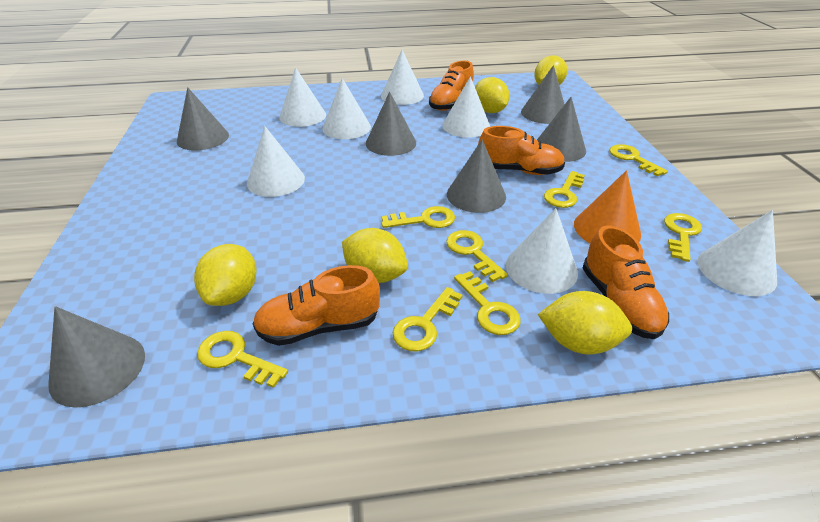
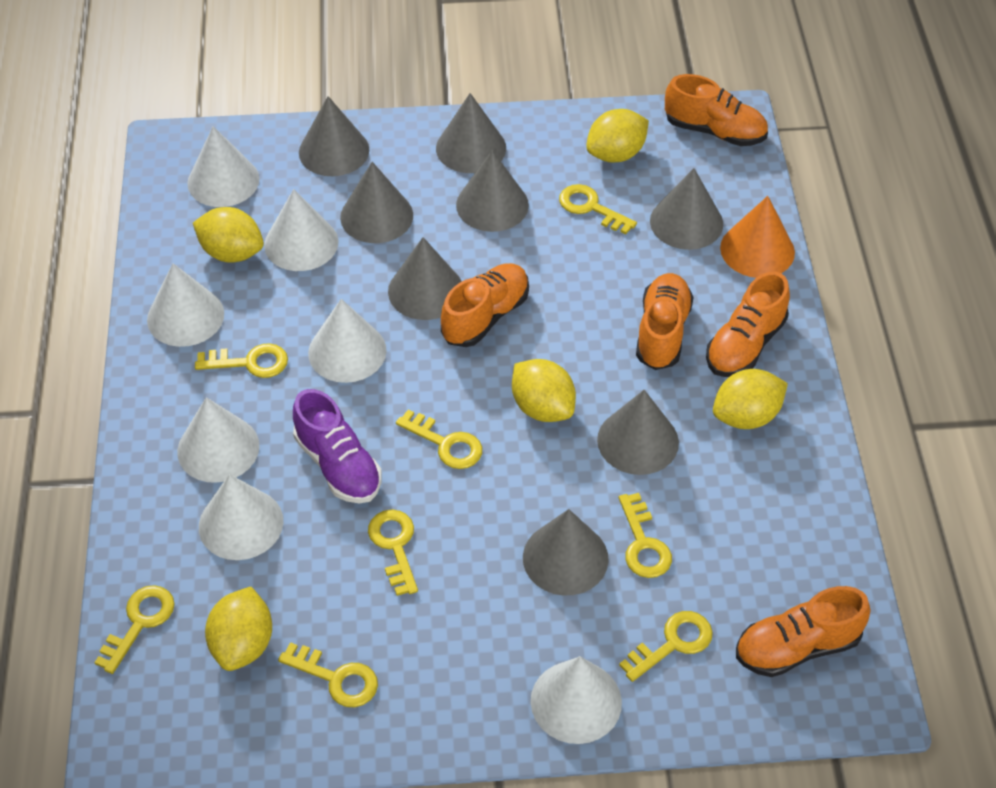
grey cone: [48,306,145,408] [177,87,229,151] [366,92,416,156] [447,139,506,213] [521,65,565,124] [537,97,586,162] = 6 -> [299,96,369,176] [340,162,413,243] [388,237,462,320] [436,93,506,173] [456,150,529,232] [523,509,609,595] [597,390,679,475] [650,168,723,250] = 8
orange shoe: [252,265,380,346] [429,61,474,111] [478,126,565,175] [583,226,669,339] = 4 -> [441,263,529,347] [636,273,694,370] [665,74,768,146] [706,272,790,377] [736,586,870,677] = 5
purple shoe: none = 0 -> [293,389,382,504] = 1

